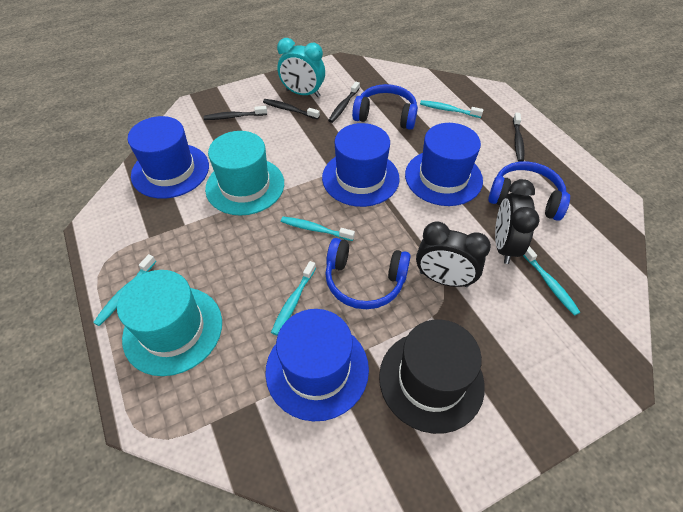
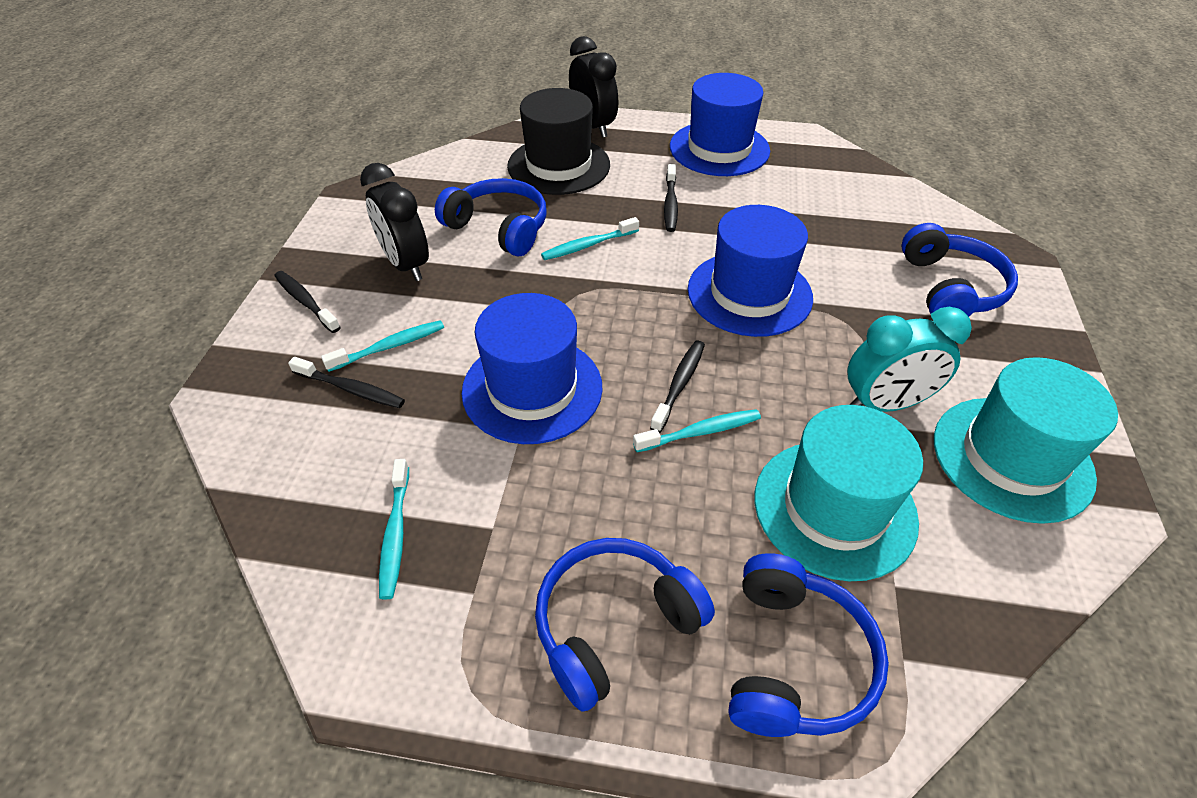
blue hat: [128,116,209,199] [265,309,369,422] [322,123,400,207] [405,123,483,206] = 4 -> [462,293,603,444] [670,73,770,176] [688,205,813,337] = 3
blue headphones: [325,238,411,309] [352,84,418,130] [488,161,570,221] = 3 -> [435,178,547,256] [535,538,715,712] [729,553,889,737] [902,223,1018,317] = 4
turquoise toothbrush: [93,254,156,326] [271,261,316,336] [281,217,355,241] [420,100,484,118] [523,246,580,316] = 5 -> [321,320,444,372] [379,459,409,599] [541,217,639,260] [633,409,761,452] = 4

